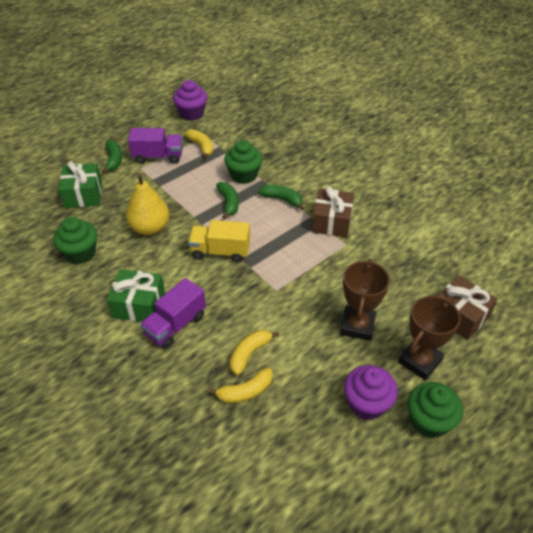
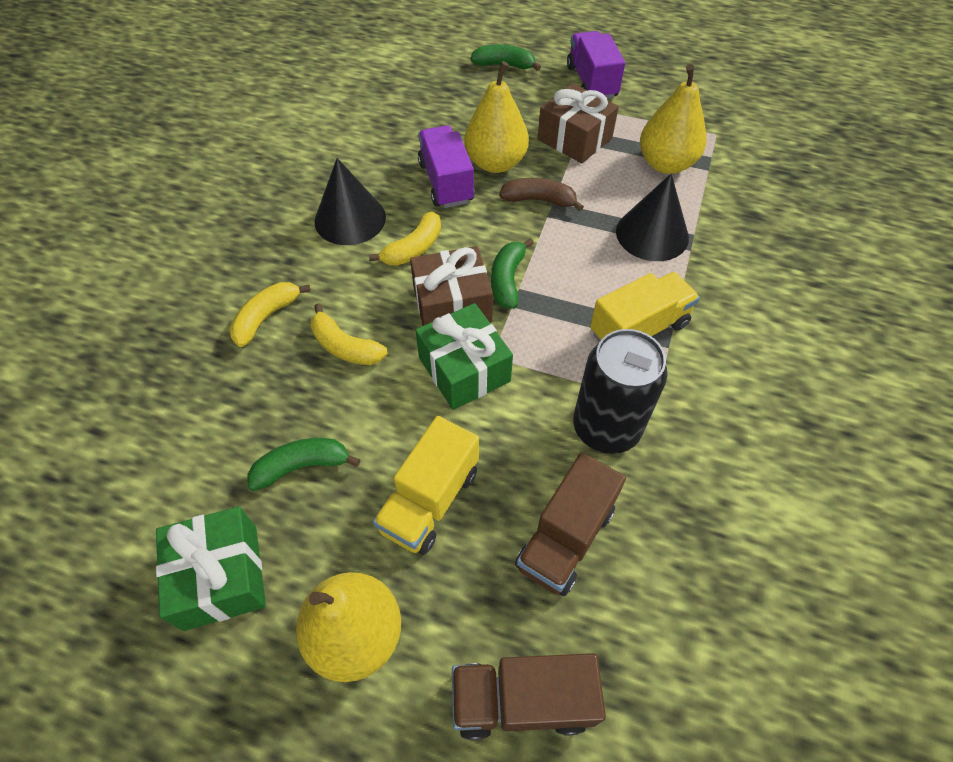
black can: none = 0 -> [573,329,667,454] = 1
black cone: none = 0 -> [314,158,386,245] [616,174,689,261] = 2
brown banana: none = 0 -> [499,178,584,211] = 1
brown trophy: [340,259,390,341] [398,296,461,380] = 2 -> none = 0
brown truck: none = 0 -> [452,653,606,740] [515,452,626,596] = 2
green cupcake: [53,217,97,264] [224,140,263,184] [408,382,463,438] = 3 -> none = 0
purple cupcake: [173,80,207,121] [344,365,398,420] = 2 -> none = 0
yellow pear: [126,173,169,235] = 1 -> [296,572,401,682] [464,61,529,173] [640,64,707,174] = 3
yellow truck: [188,220,250,263] = 1 -> [373,416,479,555] [590,272,700,343] = 2

